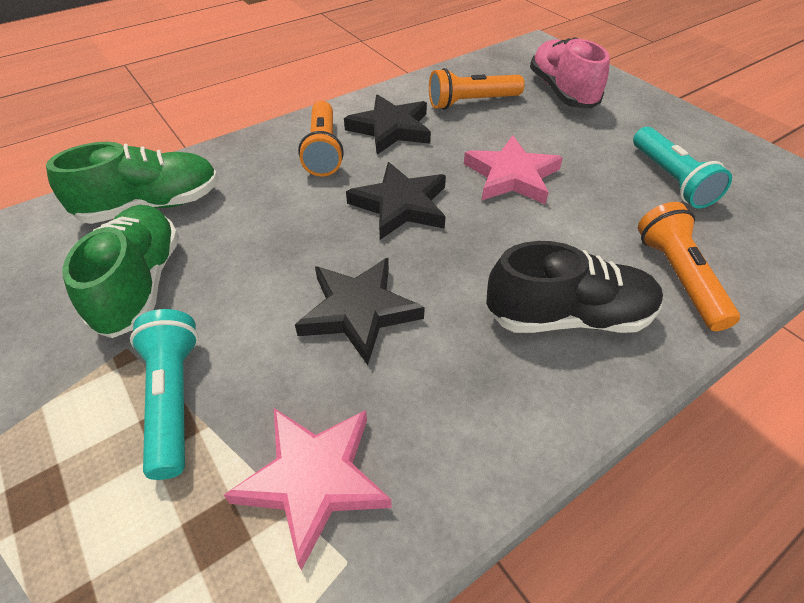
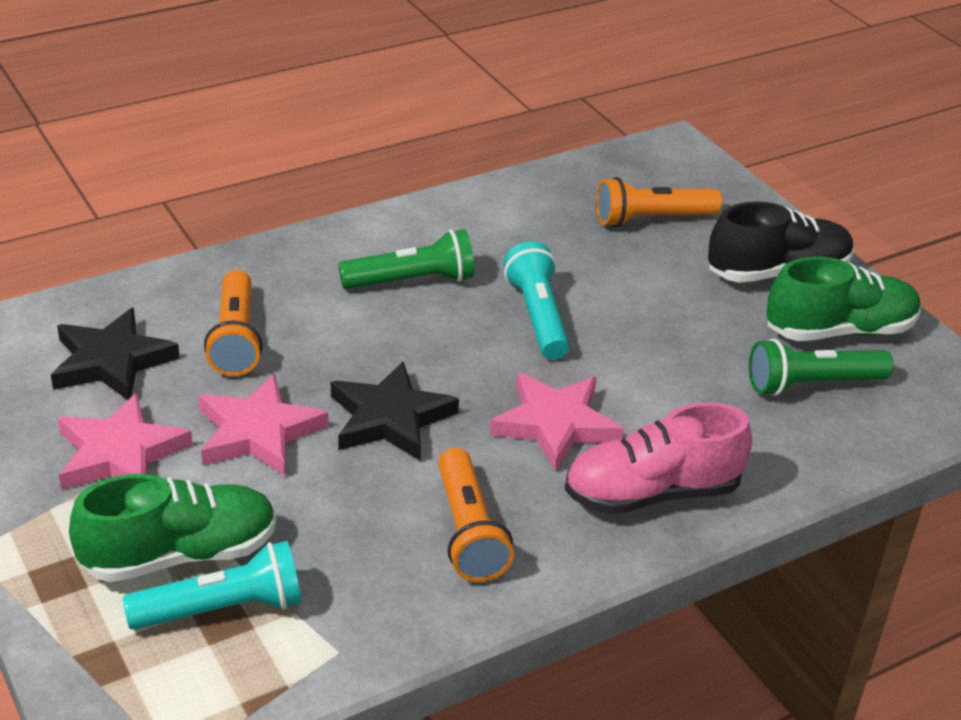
black star: [295,258,425,365] [344,94,431,155] [346,162,446,240] = 3 -> [51,308,180,400] [331,361,459,461] = 2
green flashlight: none = 0 -> [338,229,474,289] [749,339,894,396] = 2
pink star: [224,408,392,570] [464,135,563,204] = 2 -> [57,393,193,490] [198,374,329,476] [490,372,623,472] = 3

